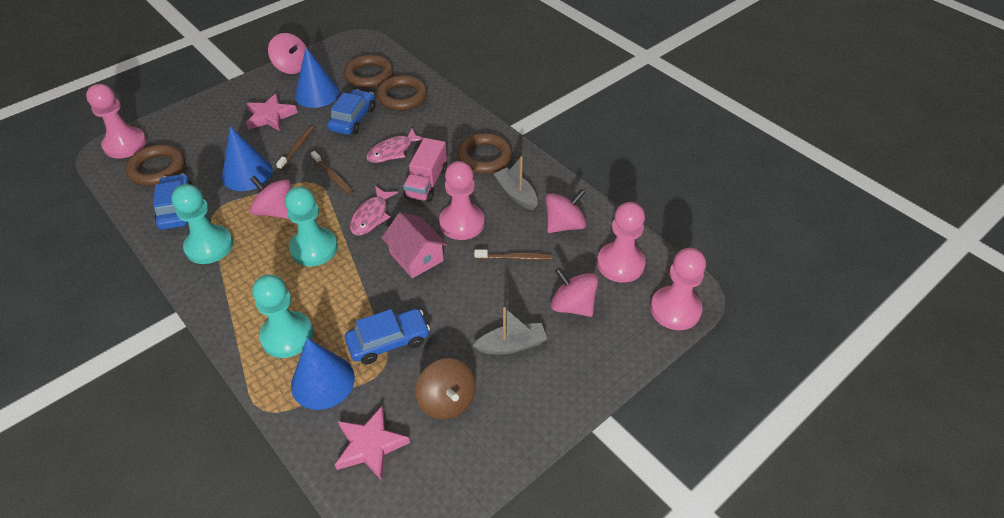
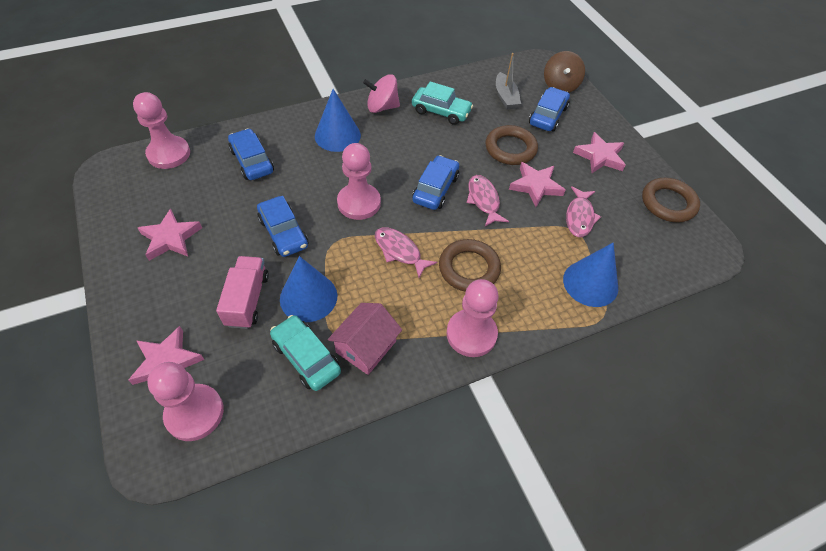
blue car: [153,173,192,230] [327,89,375,135] [345,309,430,365] = 3 -> [228,128,274,180] [257,196,308,257] [412,155,459,210] [529,87,570,131] = 4
brown ring: [125,144,185,186] [344,55,393,88] [376,75,427,110] [457,133,512,174] = 4 -> [439,239,501,291] [485,125,538,165] [642,178,700,223] = 3
brown toothbrush: [276,125,315,170] [311,151,353,194] [474,249,552,260] = 3 -> none = 0
grey boat: [473,307,547,355] [494,156,538,210] = 2 -> [496,53,521,109] = 1
pink fish: [350,186,398,236] [366,128,423,163] = 2 -> [375,227,437,278] [467,175,509,226] [566,186,601,237] = 3
pink spinning top: [250,176,291,219] [268,33,306,74] [546,189,586,233] [551,268,598,317] = 4 -> [363,74,400,113] = 1
pink star: [246,93,298,131] [335,406,410,481] = 2 -> [128,326,204,385] [138,208,202,261] [509,162,565,207] [573,132,625,173] = 4
turquoise car: none = 0 -> [270,315,341,391] [412,81,473,125] = 2
turquoise pawn: [171,184,233,264] [252,274,314,358] [285,186,338,266] = 3 -> none = 0

